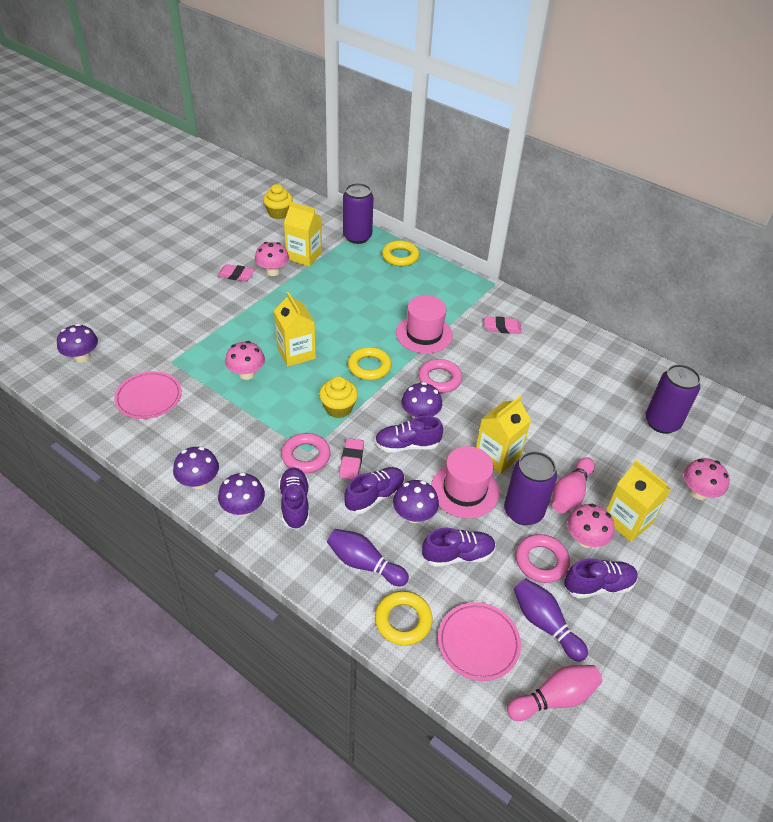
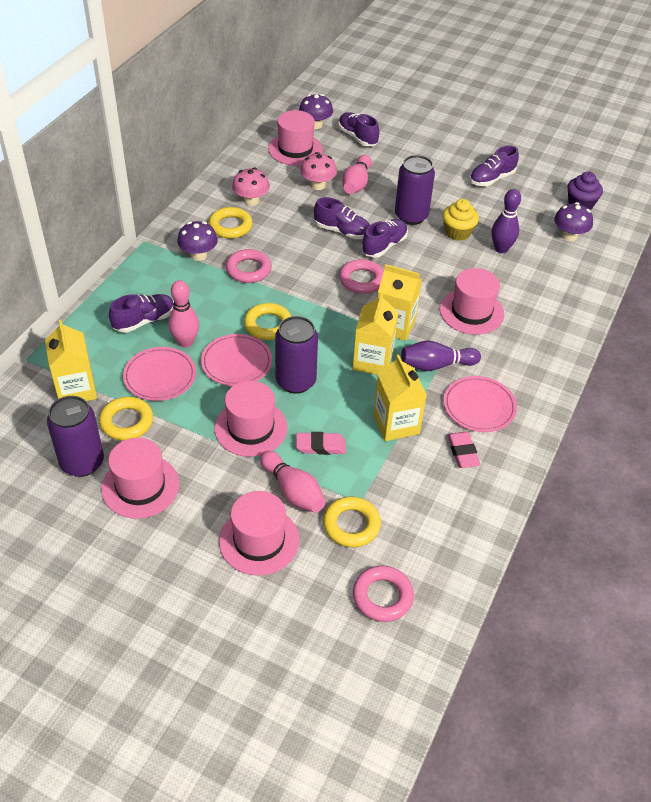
pink bowling pin: [507,665,603,721] [552,457,595,513] = 2 -> [168,280,199,348] [260,451,325,513] [342,155,372,194] = 3
pink eraser: [218,264,255,282] [339,438,364,479] [484,316,521,334] = 3 -> [296,432,346,455] [447,432,481,468] = 2
pink hat: [396,295,453,354] [431,446,499,518] = 2 -> [101,438,180,519] [214,381,288,457] [219,491,300,576] [268,110,323,166] [440,268,504,335] = 5
pink mushroom: [225,341,265,380] [255,242,289,276] [567,504,615,548] [683,458,730,500] = 4 -> [232,167,270,206] [300,152,337,190] = 2
pink plate: [114,371,182,419] [438,602,521,681] = 2 -> [123,347,196,401] [201,334,272,386] [444,376,517,432] = 3
purple cupcake: none = 0 -> [568,171,603,210] = 1
purple mushroom: [57,324,98,363] [173,447,219,489] [218,472,265,517] [393,480,439,523] [402,382,442,419] = 5 -> [177,221,218,261] [299,94,333,129] [554,202,593,241] = 3
yellow cupcake: [263,184,293,219] [319,376,358,418] = 2 -> [443,199,479,241] = 1
yellow ring: [348,347,392,380] [375,591,433,646] [382,240,419,266] = 3 -> [99,397,153,441] [209,207,253,239] [244,303,291,340] [323,496,381,547] = 4

